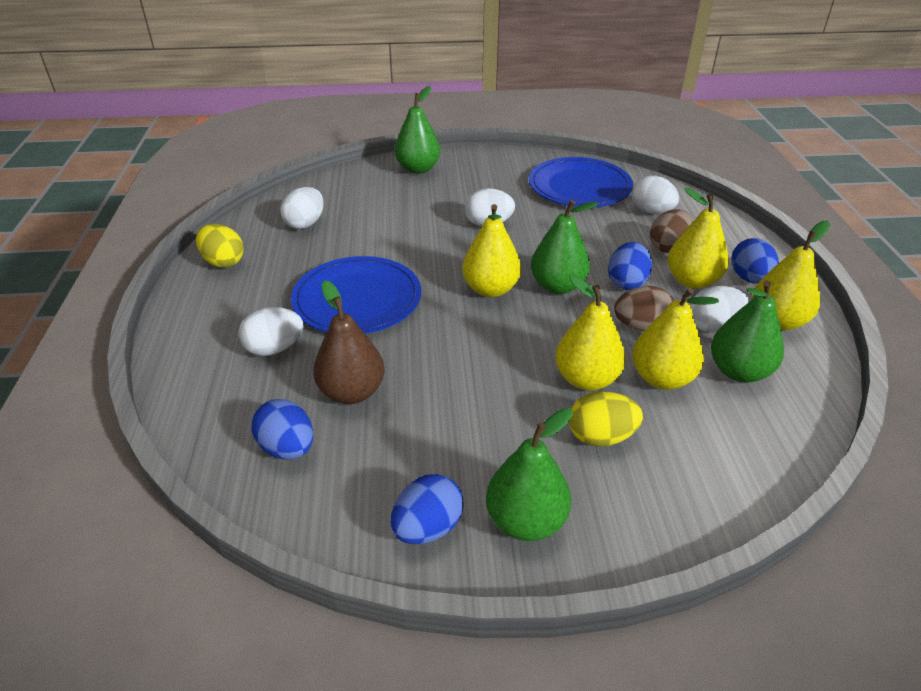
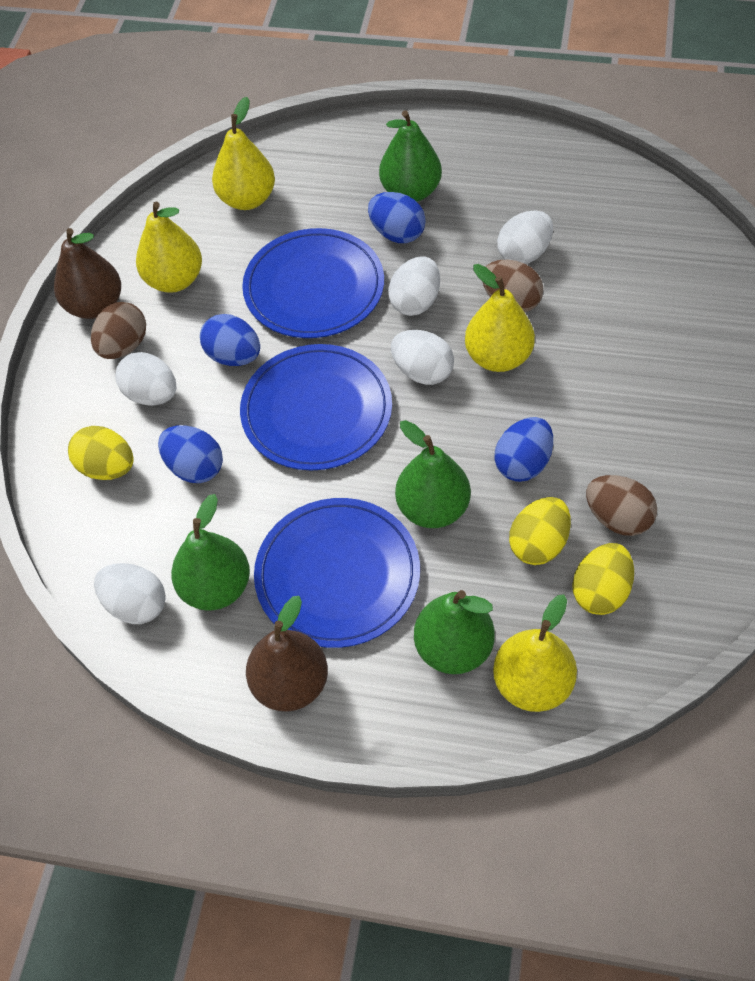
blue plate: [291,256,421,334] [529,157,633,207] = 2 -> [240,344,392,471] [242,228,384,338] [254,498,420,648] = 3
brown egg: [614,286,674,331] [650,209,693,253] = 2 -> [91,302,146,359] [483,260,543,312] [586,475,657,536] = 3
brown pear: [313,280,385,404] = 1 -> [54,228,121,319] [246,596,328,711] = 2
yellow egg: [196,224,244,268] [569,391,643,447] = 2 -> [68,426,134,480] [509,497,571,565] [572,543,634,615] = 3
yellow pear: [462,204,521,297] [555,274,626,391] [632,288,719,390] [668,188,729,289] [752,221,830,330] = 5 -> [136,202,202,293] [212,97,275,210] [465,264,535,372] [493,594,577,712] = 4

